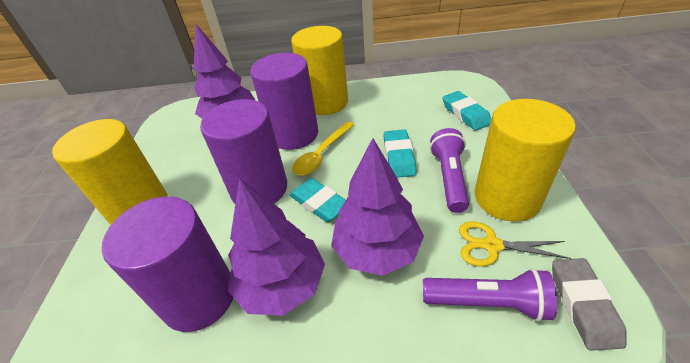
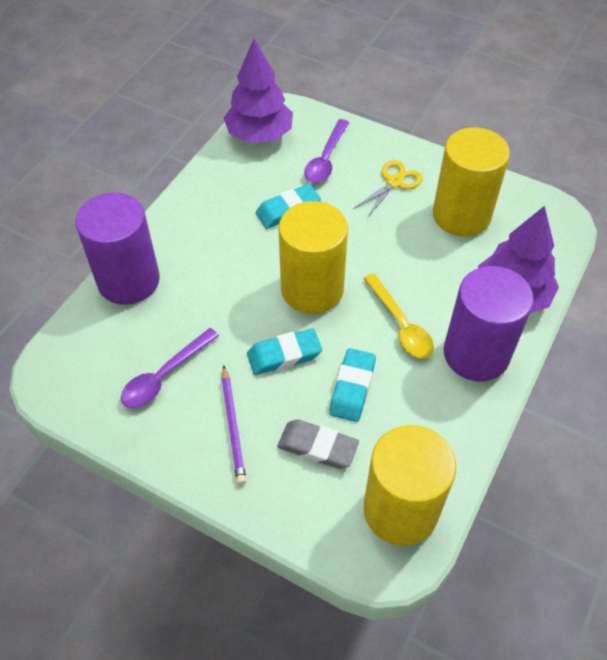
purple cylinder: [102,196,233,332] [200,99,287,204] [250,53,318,150] = 3 -> [75,192,160,305] [444,266,534,381] = 2
purple flashlight: [423,268,557,322] [430,128,469,213] = 2 -> none = 0
purple pencil: none = 0 -> [222,365,246,485] = 1
purple spoon: none = 0 -> [121,328,219,408] [304,119,349,183] = 2
purple tree: [193,24,255,119] [228,178,325,316] [331,138,424,275] = 3 -> [224,39,293,143] [478,206,559,313] = 2

